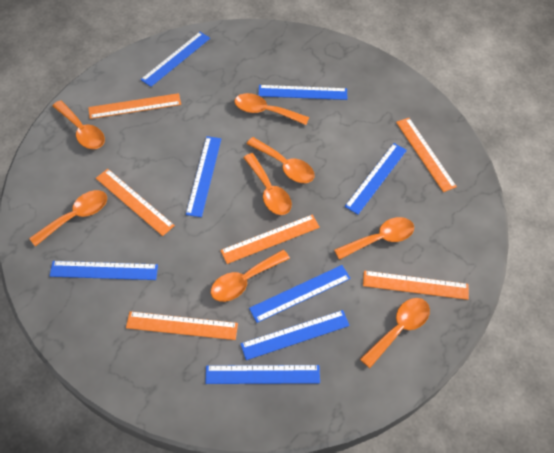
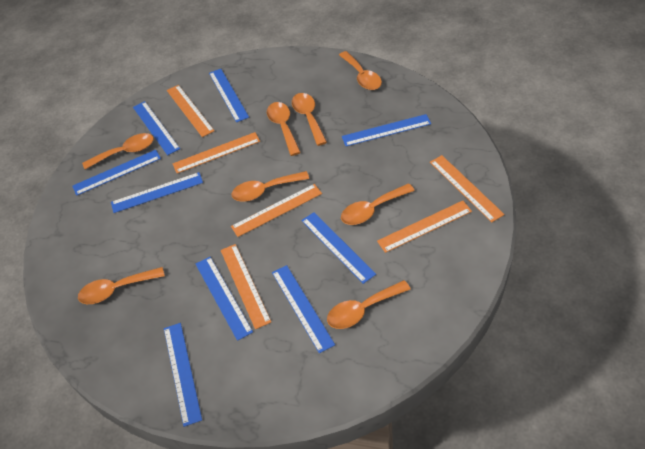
blue ruler: [50,261,158,280] [141,32,210,87] [186,136,221,217] [205,365,320,384] [240,310,350,360] [249,265,351,323] [258,85,347,100] [345,143,407,214] = 8 -> [72,150,161,196] [111,172,203,213] [133,101,180,155] [164,323,202,427] [196,257,253,341] [209,69,249,122] [272,265,335,353] [301,212,376,284] [342,114,431,146] = 9

